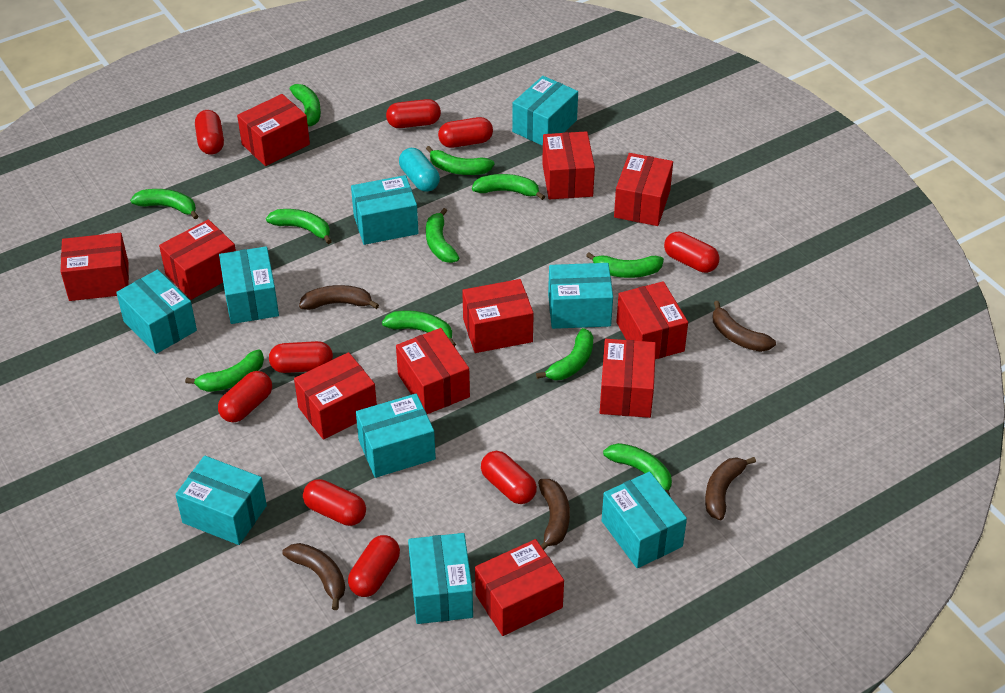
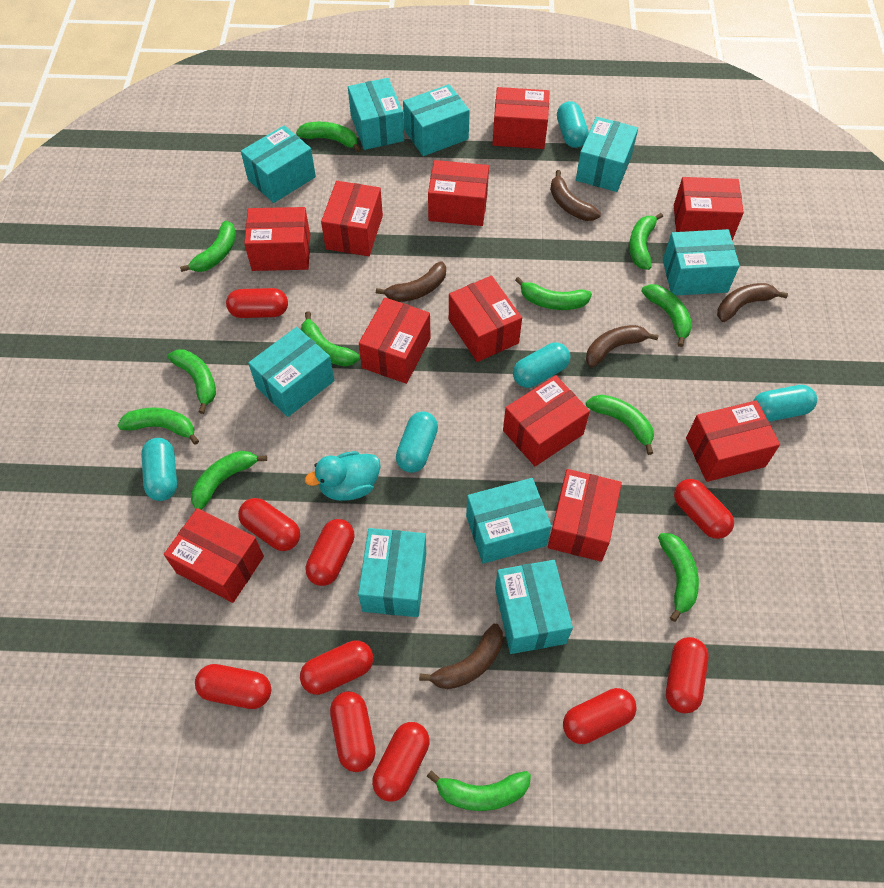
green banana: [130,189,199,219] [185,350,264,392] [266,209,332,244] [290,84,321,126] [382,310,456,347] [426,146,495,175] [426,208,459,263] [472,174,545,200] [536,328,593,380] [586,252,664,278] [603,443,672,496] = 11 -> [117,408,199,445] [167,349,216,414] [180,220,236,272] [191,451,267,510] [296,122,361,152] [301,311,360,366] [427,770,531,811] [515,277,592,310] [586,394,654,455] [629,213,663,270] [641,284,692,347] [658,533,699,622] = 12
red capsule: [195,110,224,155] [218,371,272,423] [269,341,333,373] [303,479,366,526] [348,535,400,597] [386,99,441,128] [438,117,493,148] [481,451,537,504] [664,231,720,273] = 9 -> [195,664,271,709] [226,288,288,318] [238,498,300,551] [300,640,373,695] [306,519,355,586] [330,691,375,772] [372,722,430,802] [563,688,637,744] [666,637,709,714] [674,479,734,539] = 10
turquoise capsule: [399,148,440,192] = 1 -> [141,438,177,501] [396,412,438,473] [513,343,570,388] [557,101,589,148] [753,385,817,422] = 5
turquoise duck: none = 0 -> [305,451,381,501] = 1

